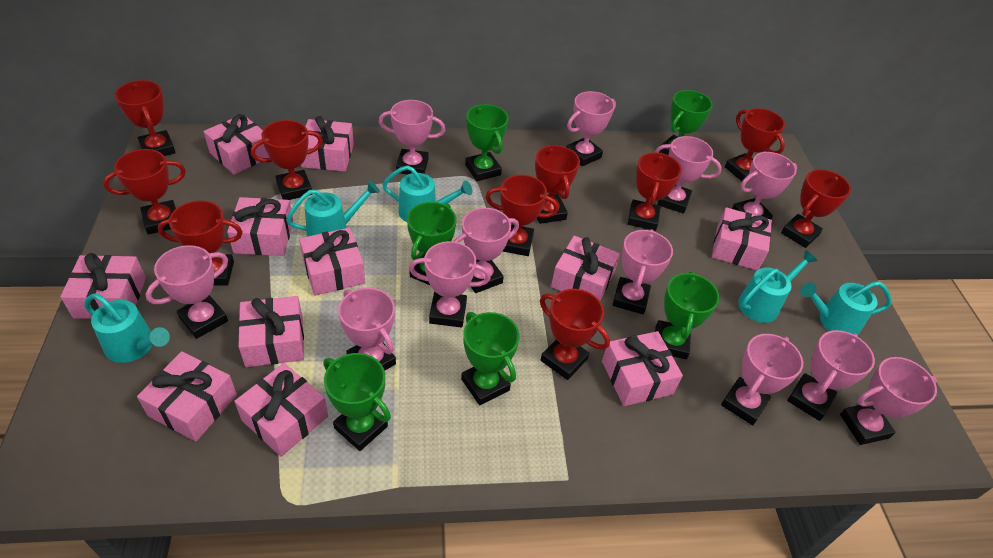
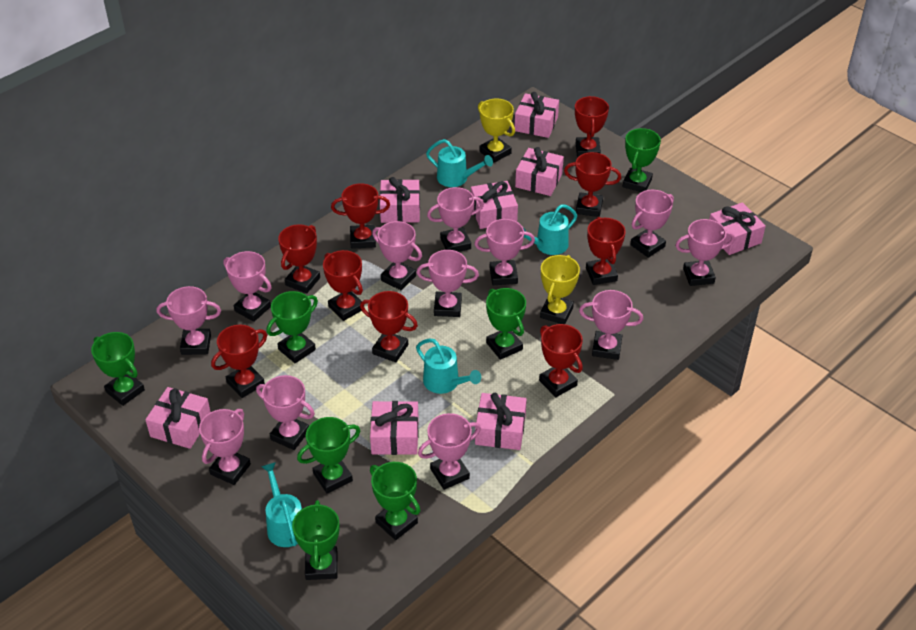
green trophy: [324,353,391,451] [407,202,457,285] [461,312,520,405] [465,104,509,181] [655,271,719,359] [659,90,713,155] = 6 -> [91,332,145,406] [266,291,318,363] [292,500,340,580] [297,417,361,494] [370,462,420,540] [486,288,526,360] [623,128,661,192] = 7
pink gift: [60,253,146,319] [137,351,237,442] [203,114,270,174] [227,197,293,256] [234,363,328,457] [238,296,304,367] [299,228,365,296] [301,116,354,172] [551,236,620,301] [602,331,683,406] [712,207,772,270] = 11 -> [145,387,211,449] [370,401,419,455] [380,177,420,223] [471,181,518,229] [475,393,527,450] [515,92,559,138] [515,147,564,196] [709,202,766,255] = 8
red trophy: [103,149,186,235] [115,80,176,156] [158,200,243,286] [251,120,323,200] [485,175,559,256] [535,145,580,224] [540,289,610,380] [628,153,682,231] [725,108,785,181] [781,169,851,248] = 10 -> [211,325,267,398] [278,224,320,293] [323,250,363,321] [331,183,390,249] [360,291,418,362] [539,324,583,397] [564,152,621,217] [575,96,609,158] [586,217,626,285] = 9
turquoise watering can: [84,294,170,363] [286,181,380,237] [382,165,472,222] [738,250,818,323] [800,281,892,335] = 5 -> [261,462,302,547] [416,338,481,394] [426,139,493,187] [523,204,577,255] = 4
yellow trophy: none = 0 -> [478,99,515,163] [540,255,580,324] = 2

